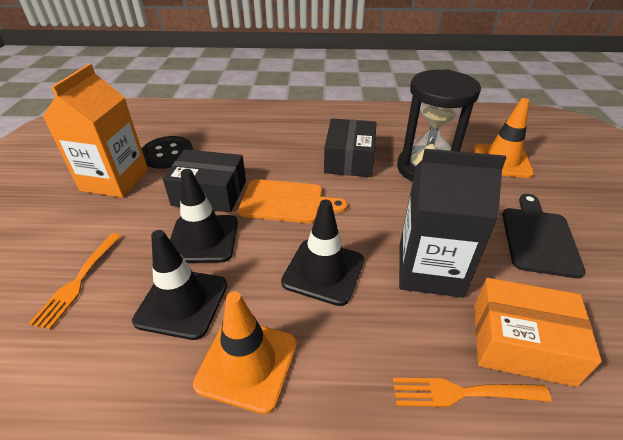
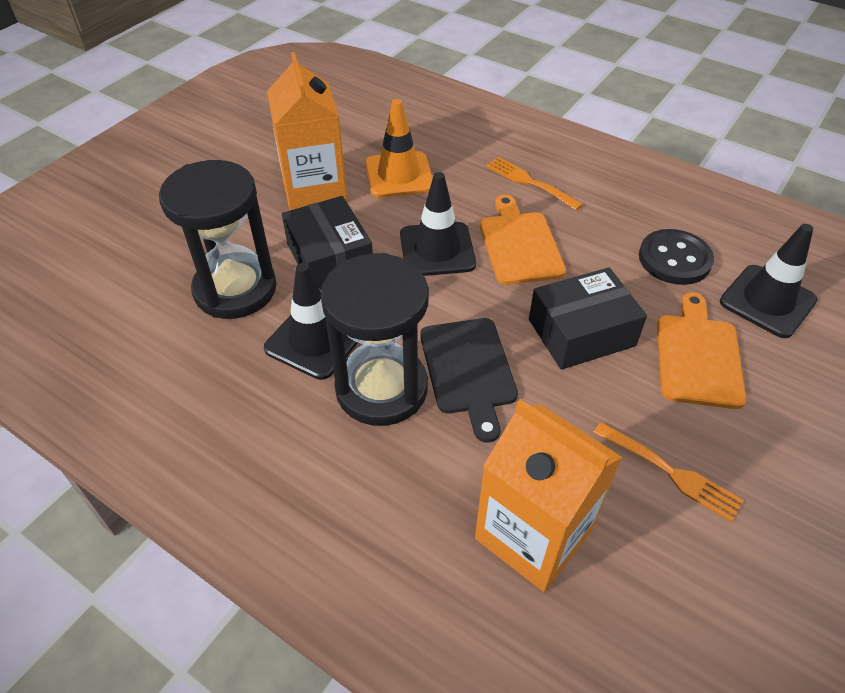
black carton: [399,149,506,298] = 1 -> none = 0
black hourglass: [397,69,481,182] = 1 -> [159,160,277,319] [320,253,429,426] = 2
orange box: [474,278,602,387] = 1 -> none = 0
orange carton: [42,64,148,198] = 1 -> [267,52,347,210] [475,399,622,592] = 2
orange cutting board: [238,179,348,223] = 1 -> [480,195,566,285] [657,292,746,409] = 2
orange traffic cone: [193,291,297,414] [473,98,534,178] = 2 -> [365,99,433,198] = 1

